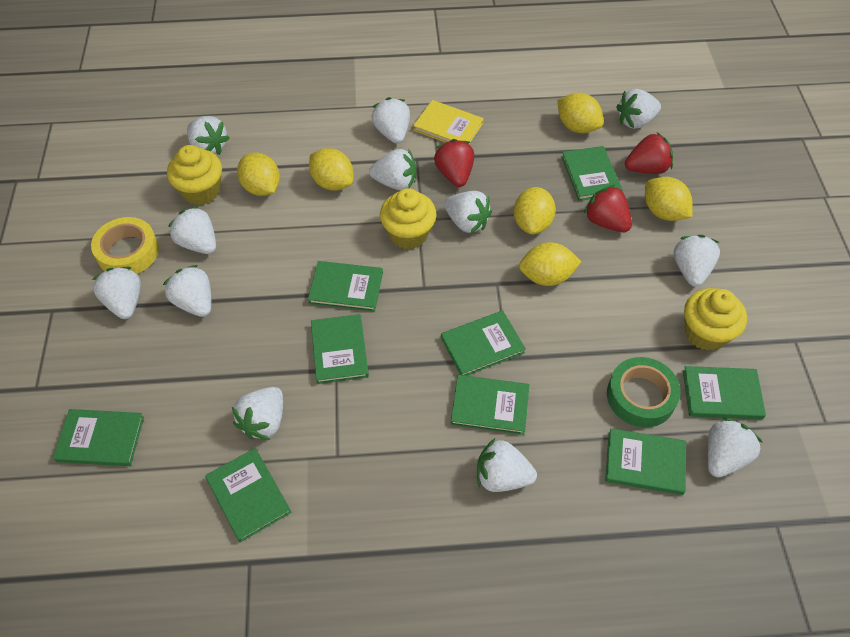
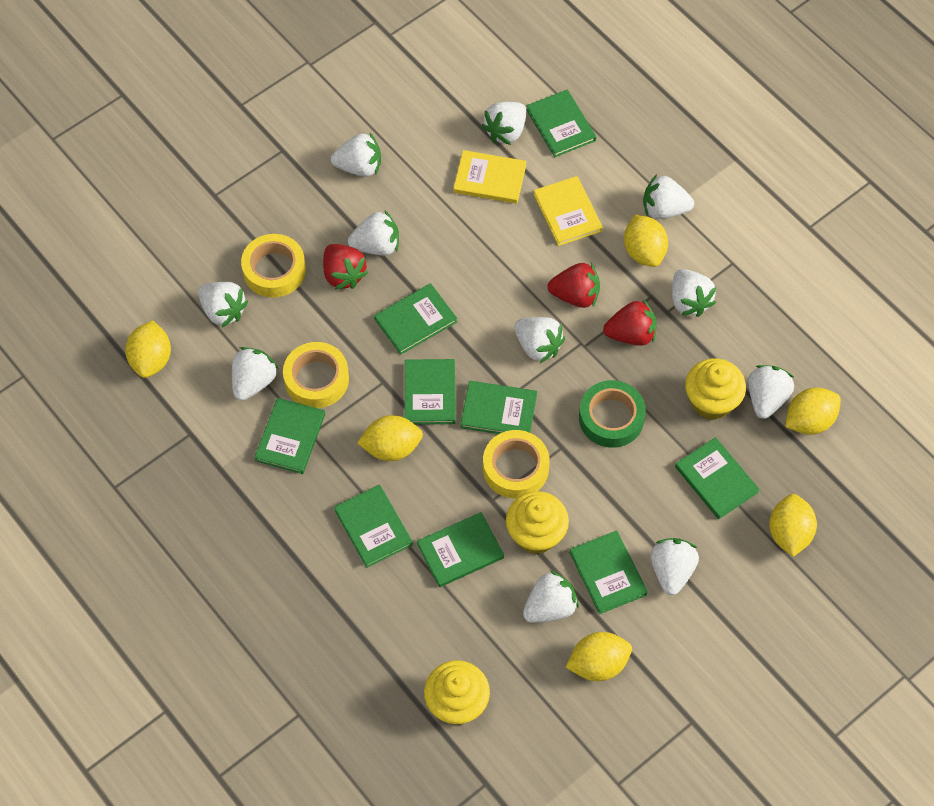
white strawberry: [92,267,141,319] [163,265,211,317] [168,206,216,254] [187,116,230,155] [232,387,283,440] [369,149,416,190] [371,97,410,144] [444,191,492,234] [477,438,537,492] [616,89,661,129] [674,235,720,286] [707,418,763,477] = 12 -> [198,282,248,328] [232,347,278,401] [331,133,381,177] [348,211,399,256] [481,102,526,145] [514,317,565,363] [523,570,579,623] [643,174,694,219] [650,538,699,595] [672,269,716,317] [748,365,794,419] = 11
yellow book: [413,100,484,144] = 1 -> [453,150,526,204] [534,176,603,246] = 2
yellow tape: [91,217,159,274] = 1 -> [241,234,306,298] [283,342,349,408] [483,430,550,498] = 3

